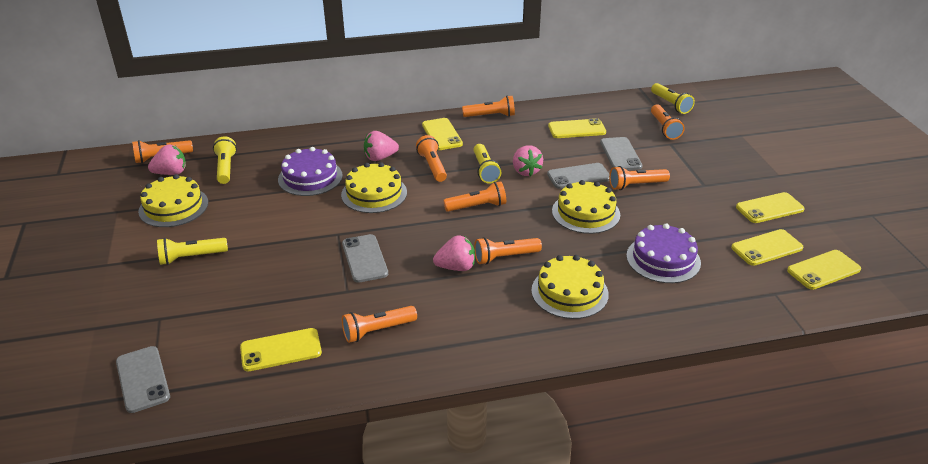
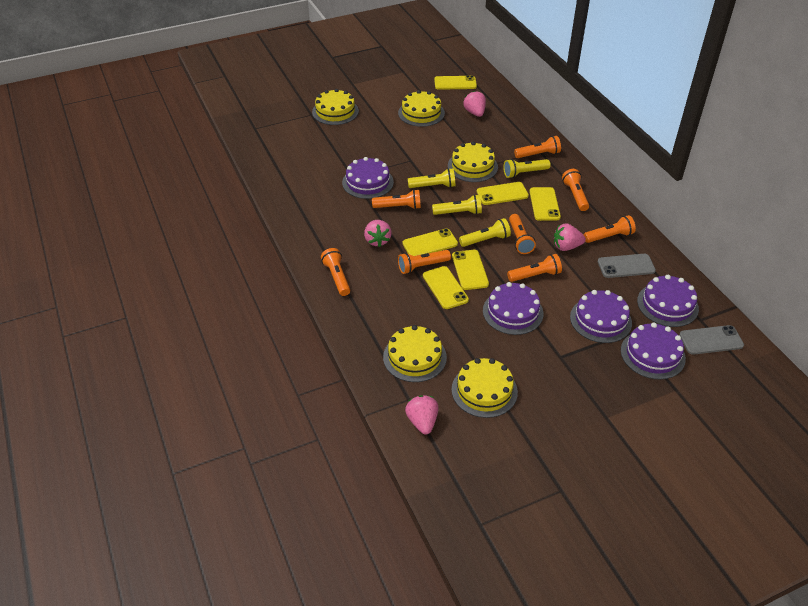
grey phone: [116,346,170,413] [342,234,388,283] [547,163,609,189] [600,137,643,170] = 4 -> [598,254,656,278] [679,325,744,355] = 2
purple cake: [278,147,343,196] [626,223,701,283] = 2 -> [342,157,394,199] [483,282,543,335] [570,290,632,343] [621,323,686,380] [637,275,699,327] = 5
yellow cake: [138,174,208,227] [341,162,407,213] [531,255,609,319] [552,180,620,234] = 4 -> [312,89,359,125] [383,325,447,382] [398,90,445,127] [448,141,498,182] [451,358,518,418] = 5

